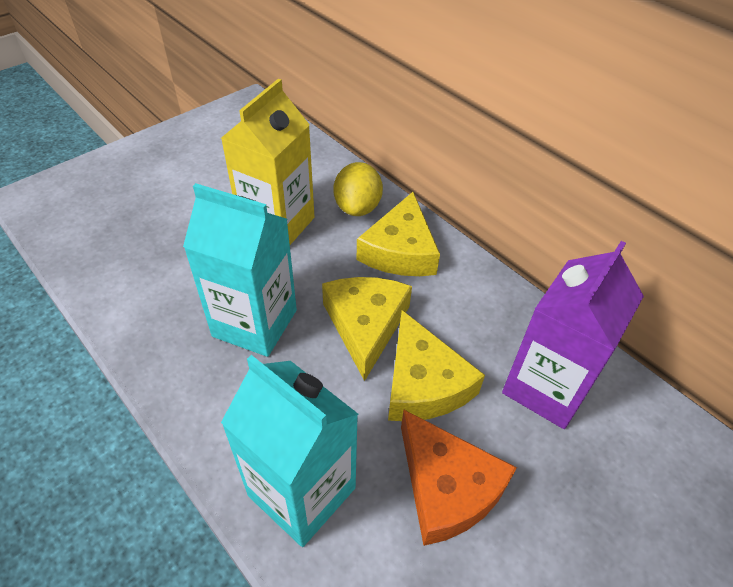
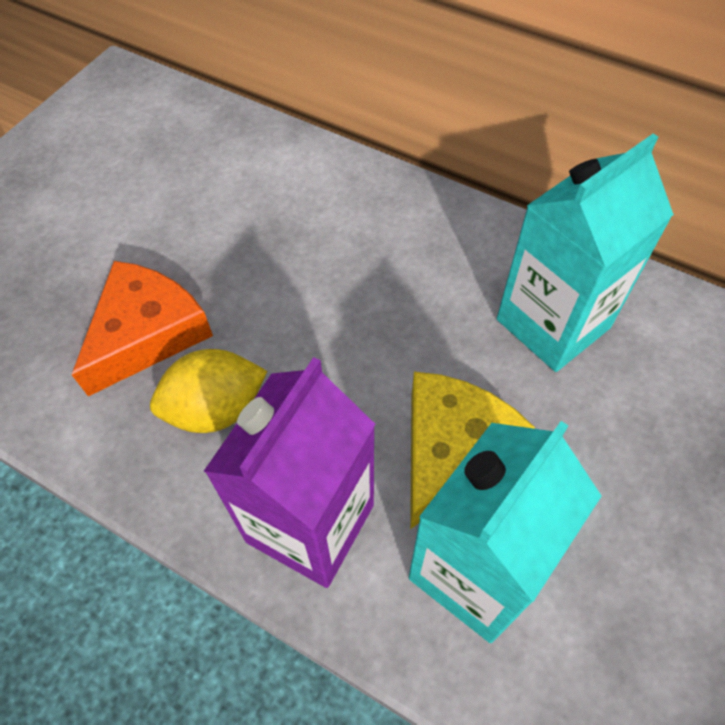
yellow carton: [221,79,315,245] = 1 -> none = 0
yellow cheese: [322,277,412,381] [357,192,440,276] [388,310,485,421] = 3 -> [410,372,535,529] = 1

